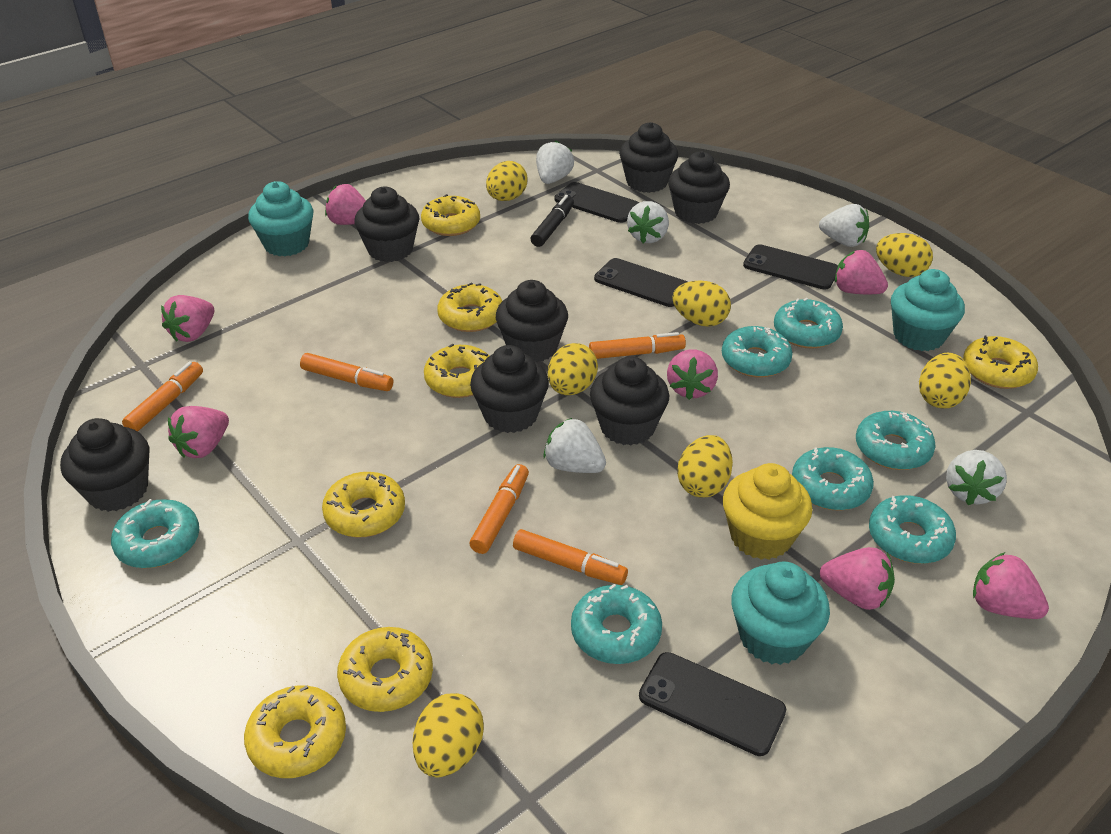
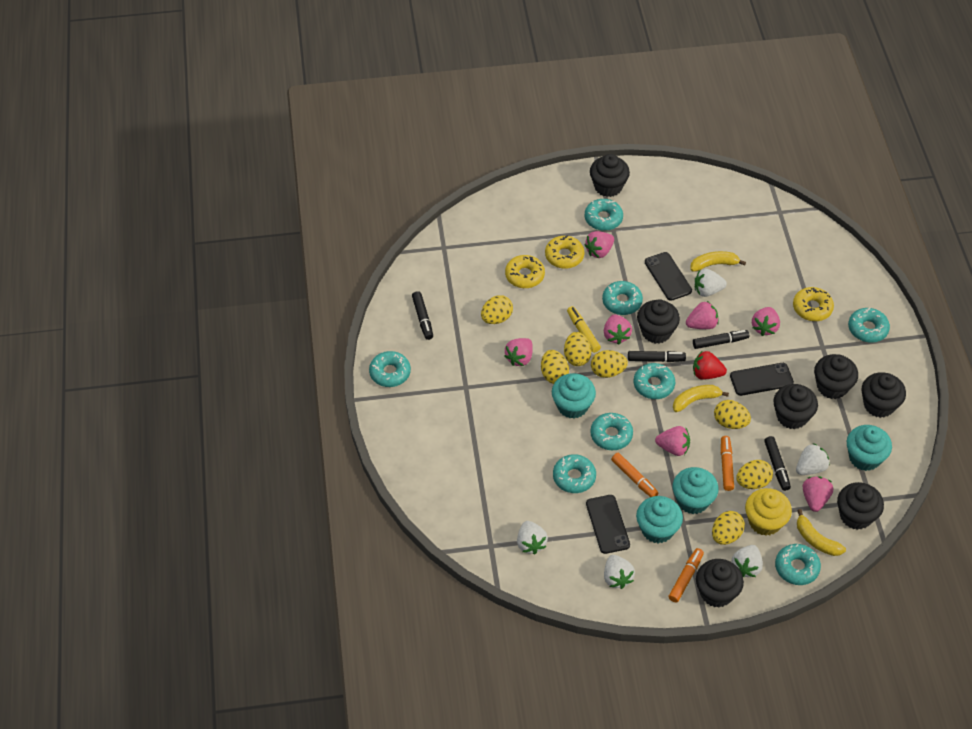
black marker: [530,195,574,247] = 1 -> [412,291,433,340] [628,351,686,362] [693,330,749,349] [764,436,791,491] = 4
black phone: [554,182,639,223] [594,258,687,307] [639,652,786,756] [743,244,838,290] = 4 -> [586,495,630,554] [645,252,692,301] [730,363,794,396] = 3
orange marker: [122,362,203,431] [300,353,393,391] [469,464,529,554] [513,529,628,585] [589,332,686,359] = 5 -> [611,453,658,497] [668,548,704,603] [721,436,734,491] = 3
red strawberry: none = 0 -> [693,351,727,380] = 1
turquoise cupcake: [248,181,314,256] [731,561,830,665] [891,269,965,351] = 3 -> [552,373,596,419] [636,496,683,543] [673,467,719,514] [847,425,892,471] = 4
turquoise donut: [111,499,199,568] [571,584,662,664] [722,326,793,378] [774,298,843,349] [792,447,874,511] [856,411,936,470] [869,495,956,564] = 7 -> [369,351,411,387] [553,454,596,493] [585,199,623,231] [590,413,633,450] [602,281,643,315] [634,363,675,399] [775,544,821,585] [848,307,890,343] = 8
yellow banana: none = 0 -> [673,385,729,412] [691,251,746,271] [797,509,846,556] = 3
yellow donut: [244,685,346,778] [322,472,405,538] [337,627,433,712] [421,194,480,236] [424,344,489,398] [437,283,502,332] [963,336,1038,389] = 7 -> [505,255,545,288] [545,235,584,269] [793,287,834,321] = 3
yellow marker: none = 0 -> [567,306,601,353] = 1

